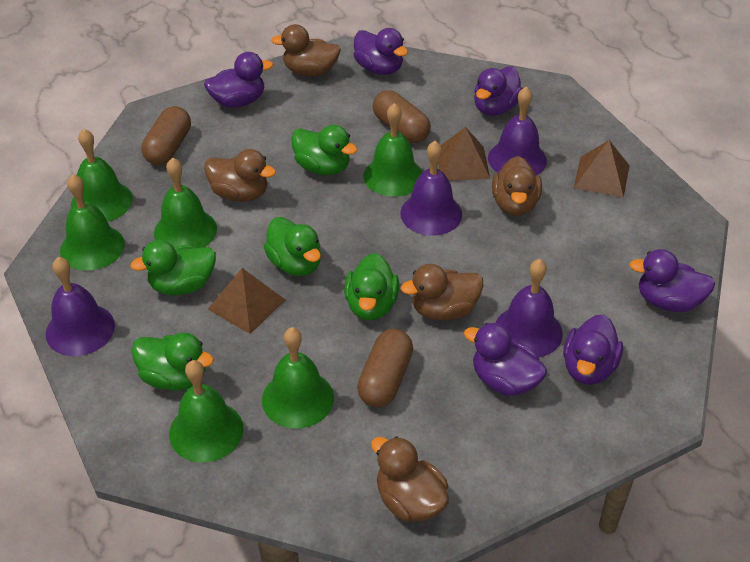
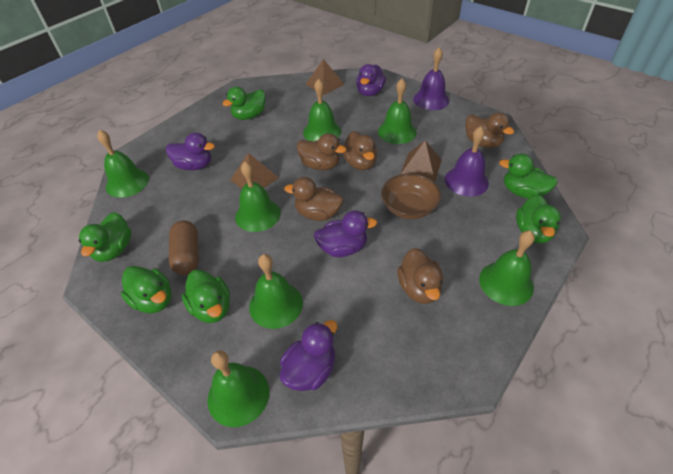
brown bowl: none = 0 -> [381,174,441,219] = 1
brown capsule: [141,106,191,165] [357,329,413,407] [372,90,431,143] = 3 -> [169,220,199,275] = 1
green bell: [60,174,125,271] [71,129,133,222] [154,158,217,248] [169,360,244,463] [262,327,334,429] [363,103,422,197] = 6 -> [97,130,149,198] [207,351,269,427] [235,161,281,232] [249,254,303,329] [303,79,341,141] [378,79,416,144] [479,230,535,306] = 7
green duck: [130,240,216,295] [131,333,214,391] [264,217,321,276] [291,125,357,175] [344,253,399,320] = 5 -> [79,212,132,262] [121,266,172,313] [182,270,230,323] [222,87,265,120] [499,154,558,199] [516,194,561,243] = 6
purple bell: [46,257,115,356] [400,141,462,236] [488,87,547,176] [495,259,563,358] = 4 -> [413,47,449,110] [445,126,489,196] = 2
purple duck: [204,52,273,108] [354,28,408,75] [464,323,547,396] [474,66,523,116] [563,315,623,385] [629,249,715,312] = 6 -> [166,132,215,170] [280,320,337,391] [314,211,377,257] [356,64,386,96] = 4

